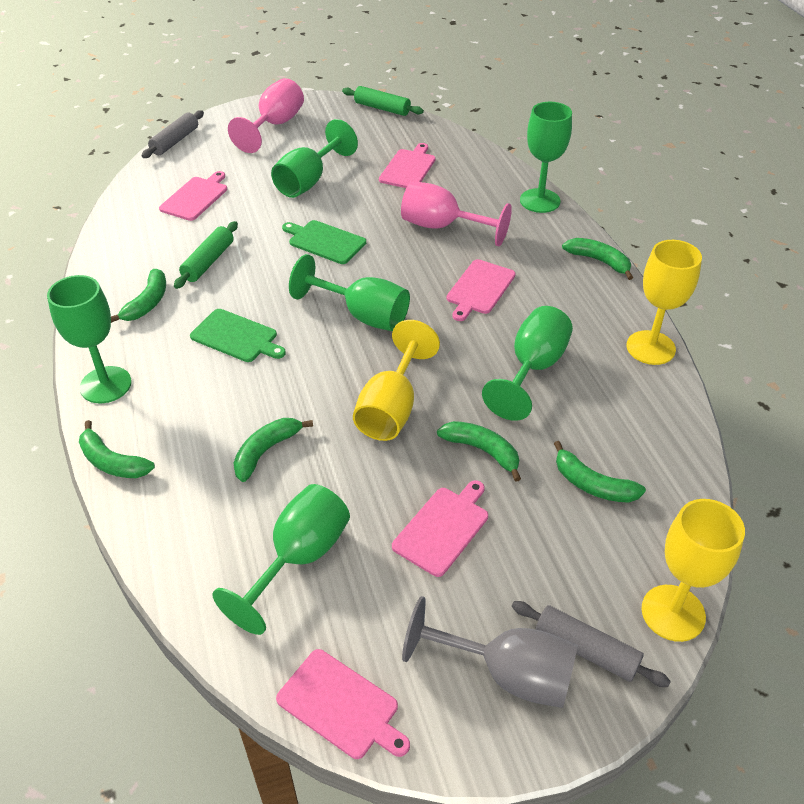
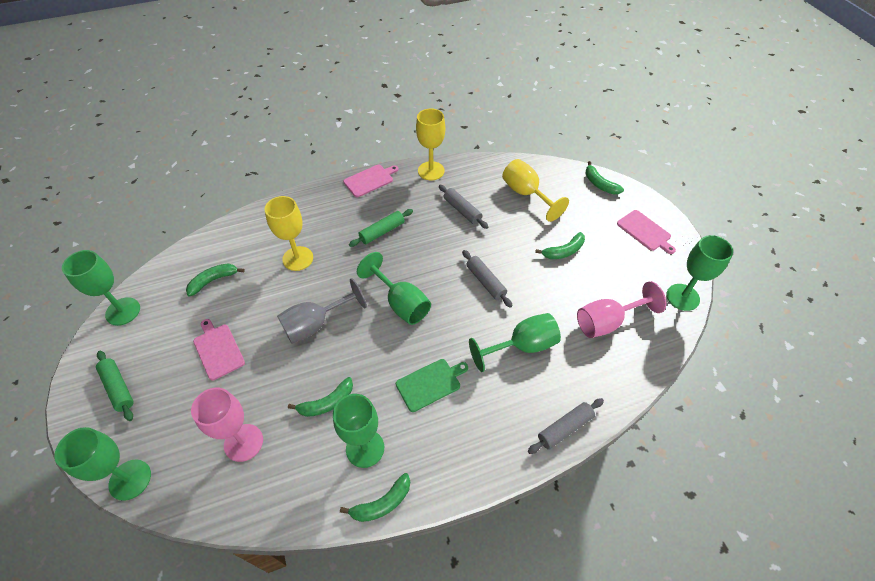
green banana: [79,420,155,478] [111,269,166,323] [233,418,313,482] [437,421,521,482] [554,441,646,503] [562,238,633,280] = 6 -> [186,264,245,297] [288,377,353,417] [340,473,410,522] [535,232,585,259] [585,161,624,194] = 5
green cutting board: [190,309,286,362] [282,220,366,264] = 2 -> [396,359,468,412] = 1
grey rolling pin: [142,110,204,158] [512,601,671,687] = 2 -> [439,185,488,229] [462,250,513,308] [528,398,604,454] = 3
pink cutting board: [159,171,227,221] [276,649,410,759] [379,143,436,188] [392,480,488,577] [446,259,516,321] = 5 -> [193,319,245,381] [343,165,398,197] [617,210,676,254] = 3

